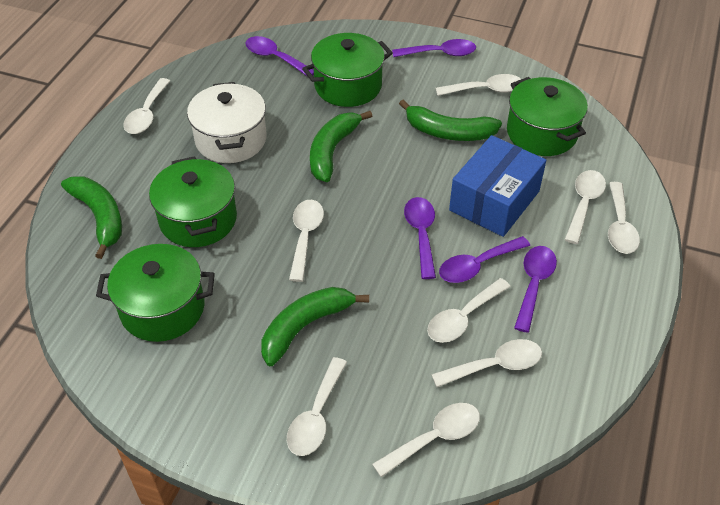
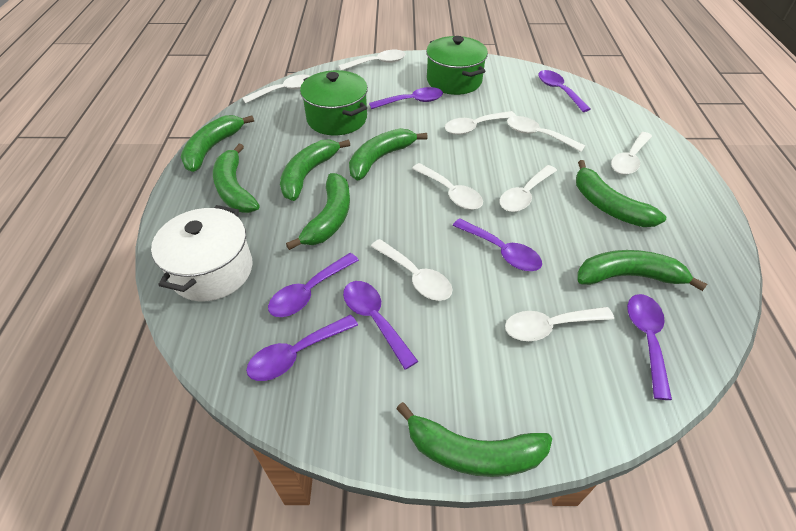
blue box: [449,135,546,237] = 1 -> none = 0
green banana: [61,176,122,259] [261,287,369,366] [310,111,372,182] [399,99,502,141] = 4 -> [181,115,254,172] [213,143,260,213] [280,140,350,201] [286,173,350,250] [349,128,427,181] [396,402,552,477] [576,160,666,227] [577,250,707,291] = 8
green pot: [96,244,215,342] [149,156,237,247] [302,33,393,107] [507,77,588,156] = 4 -> [300,70,368,135] [426,36,488,95] = 2
purple spoon: [245,36,314,77] [392,39,476,57] [404,197,436,279] [439,236,530,283] [514,246,557,333] = 5 -> [246,315,358,381] [268,253,359,317] [343,281,418,370] [369,87,443,109] [452,218,542,271] [538,70,591,112] [627,294,672,400] = 7

